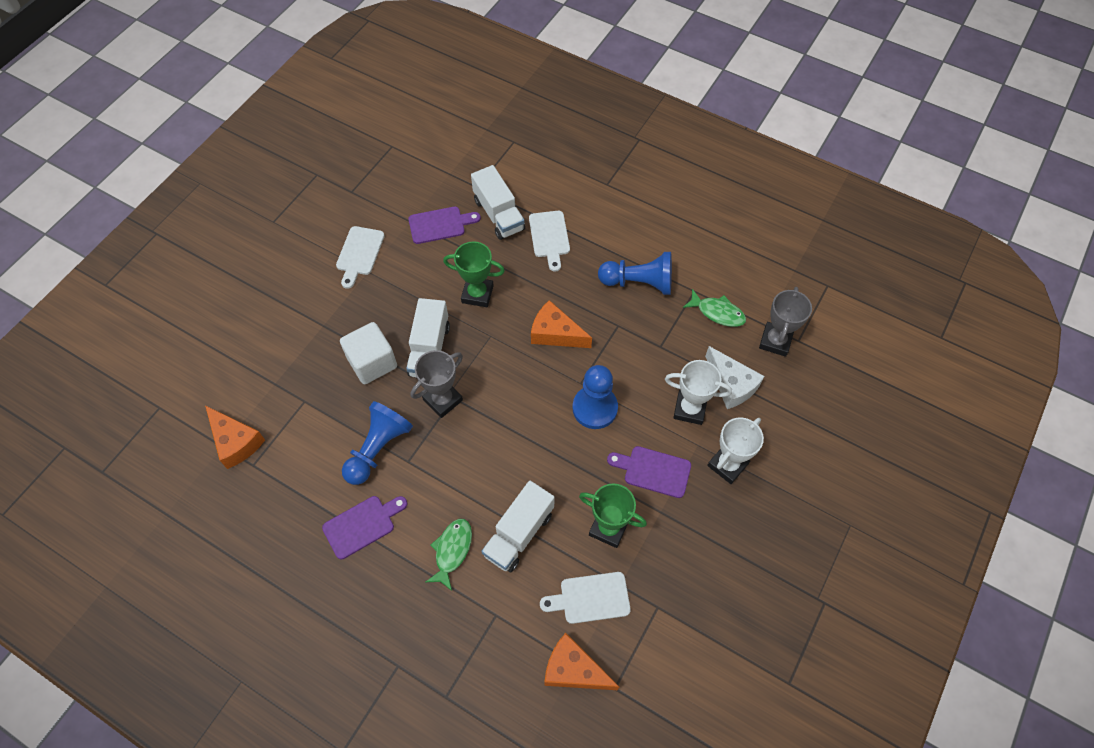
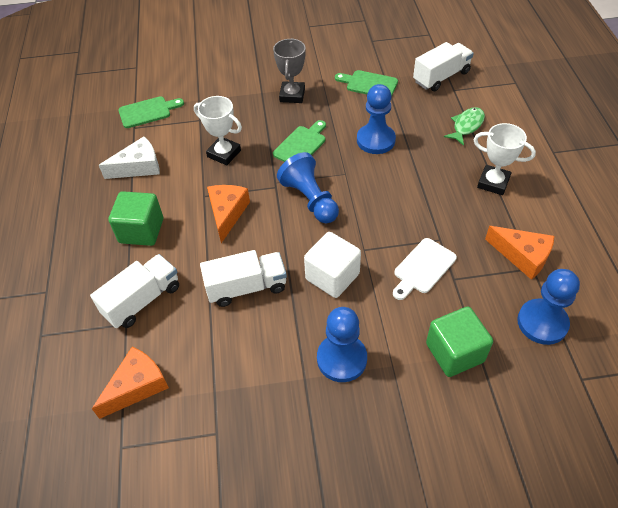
blue pawn: [342,401,413,485] [573,365,618,429] [598,252,672,295] = 3 -> [277,152,339,223] [317,307,367,382] [357,84,396,154] [517,269,580,345] = 4
green cube: none = 0 -> [109,191,163,246] [426,307,493,377] = 2
green cutting board: none = 0 -> [118,96,184,128] [273,120,326,162] [335,70,398,96] = 3
green fish: [426,519,472,591] [683,289,746,327] = 2 -> [444,107,485,146] = 1
green trophy: [443,241,505,307] [579,484,647,548] = 2 -> none = 0
grey trophy: [411,350,463,418] [759,287,812,357] = 2 -> [273,38,305,103] = 1
purple cutting board: [322,496,407,559] [408,207,481,244] [607,446,691,498] = 3 -> none = 0
white cutting board: [336,226,385,289] [529,211,570,272] [540,572,631,624] = 3 -> [393,238,457,300] = 1

